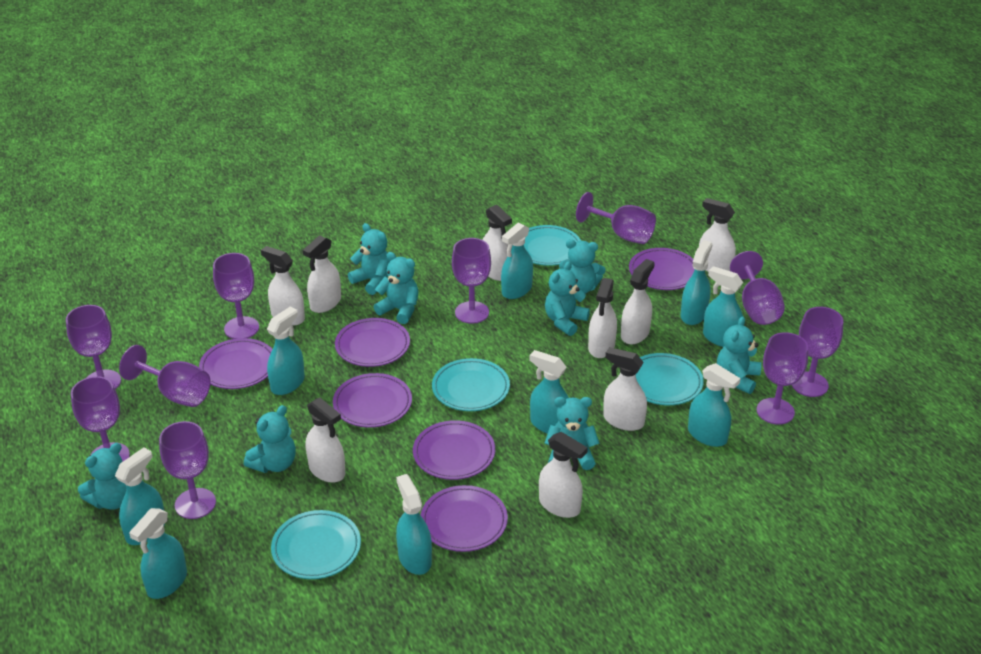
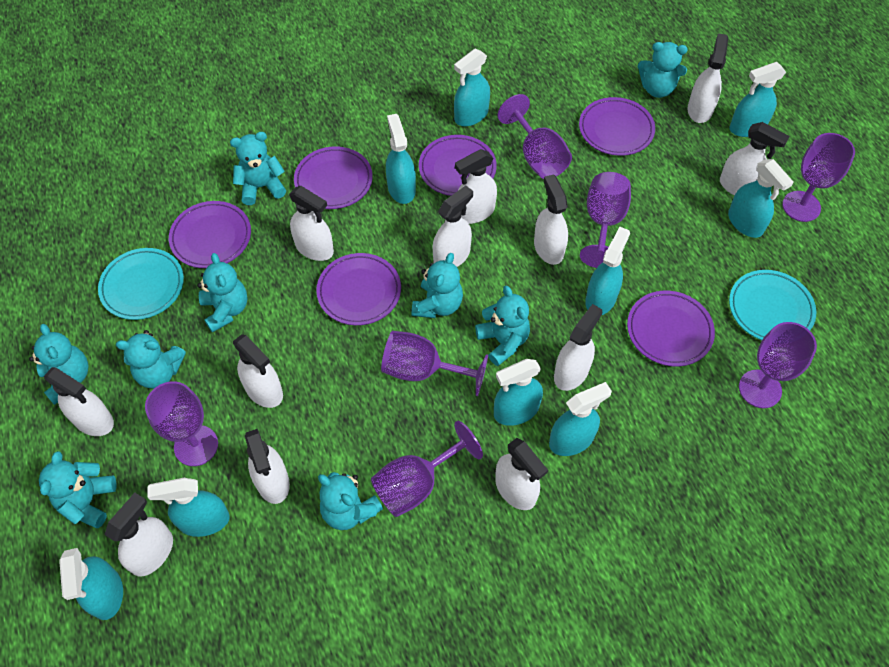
purple goblet: [66,305,121,389] [71,376,130,462] [119,345,211,407] [159,421,216,519] [213,253,259,339] [452,238,491,324] [576,192,656,244] [730,251,785,325] [757,332,808,424] [792,307,843,397] = 10 -> [145,381,218,466] [371,421,483,517] [381,331,488,396] [498,94,572,179] [580,172,631,268] [739,322,817,408] [782,133,855,222] = 7
turquoise plate: [271,510,361,579] [432,358,510,411] [524,225,581,266] [636,353,704,405] = 4 -> [98,248,184,320] [729,270,816,340] = 2
turquoise teddy bear: [78,443,126,510] [244,405,296,473] [348,223,390,295] [374,252,419,324] [545,261,590,336] [545,397,600,470] [559,239,606,294] [717,316,761,394] = 8 -> [29,324,89,405] [39,451,117,528] [116,330,186,389] [197,253,248,333] [230,132,286,205] [318,472,383,530] [412,253,463,318] [475,286,530,366] [638,42,688,98] = 9
white spray bottle: [261,246,305,326] [303,235,341,313] [306,397,345,483] [483,205,512,281] [539,432,588,518] [588,278,617,358] [603,347,647,431] [621,259,655,344] [699,198,736,272] = 9 -> [44,367,114,436] [105,493,173,577] [233,334,283,408] [245,429,290,504] [289,186,334,261] [433,186,473,267] [455,149,497,224] [495,438,548,510] [534,174,568,265] [554,304,602,391] [688,33,728,123] [720,122,790,195] = 12

